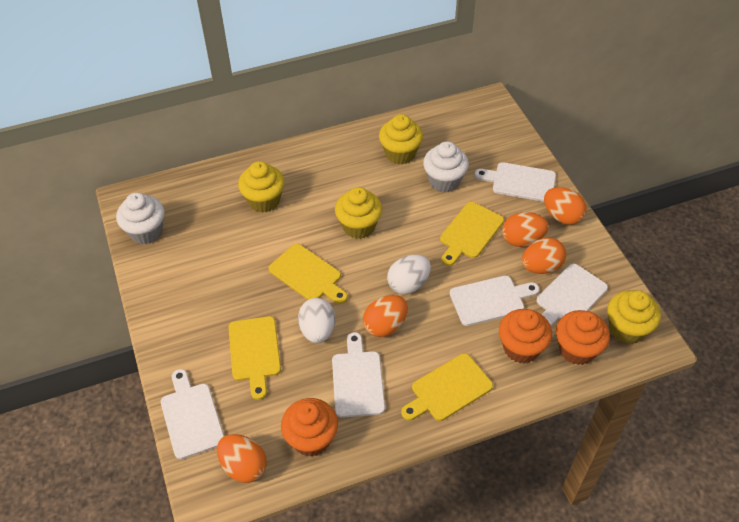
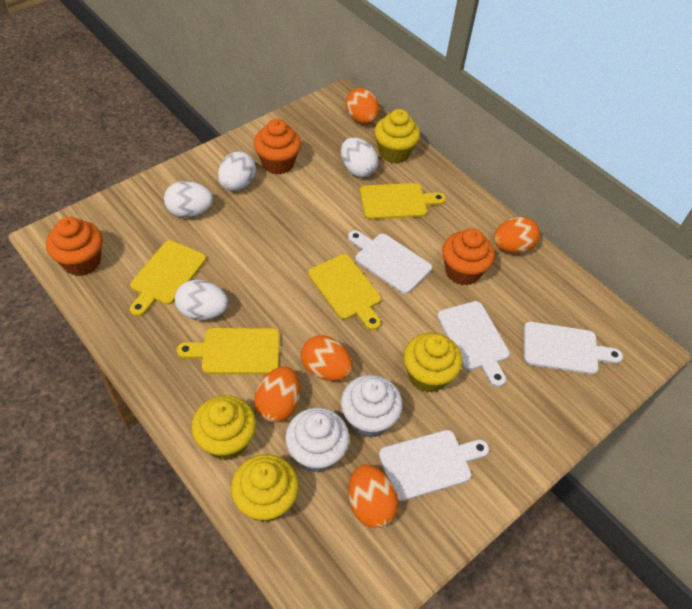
white cutting board: [161,369,224,459] [332,332,385,418] [450,276,540,326] [475,162,556,202] [536,264,608,326] = 5 -> [348,230,432,294] [379,430,489,501] [437,301,510,387] [524,322,623,374] = 4
white egg: [298,298,335,343] [387,255,431,294] = 2 -> [164,181,213,218] [175,280,228,320] [218,151,256,191] [341,138,378,177] = 4

